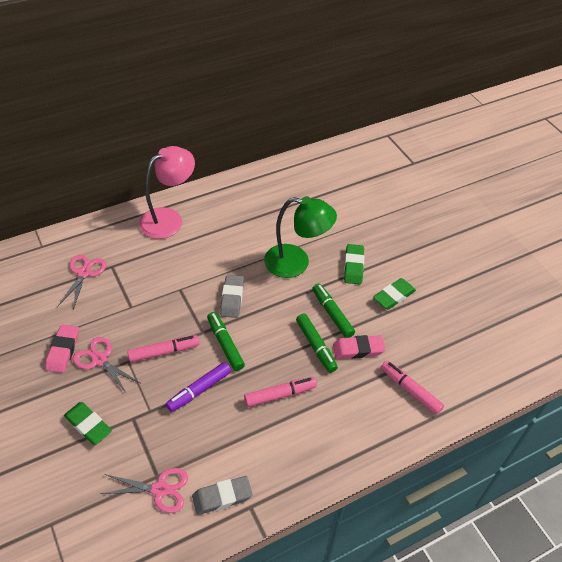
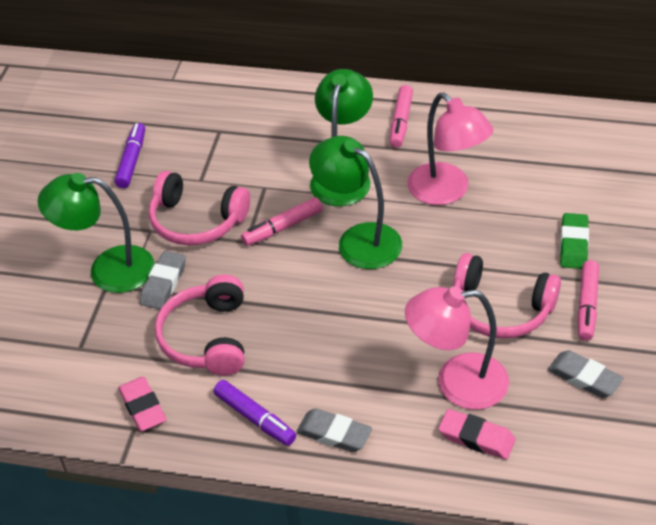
green eraser: [64,402,112,445] [344,244,364,284] [373,278,416,310] = 3 -> [560,213,589,269] = 1
green lamp: [264,196,337,278] = 1 -> [38,173,154,293] [309,136,402,269] [310,69,373,206] = 3
green marker: [207,312,245,371] [296,314,338,373] [312,283,355,338] = 3 -> none = 0
grey eraser: [192,476,253,515] [220,275,244,318] = 2 -> [140,251,186,310] [297,408,372,452] [548,350,624,398] = 3
pink headphones: none = 0 -> [149,171,250,246] [155,274,245,376] [454,253,561,339] = 3
pink lamp: [139,146,195,239] = 1 -> [405,286,509,410] [407,93,493,205] = 2
pink scissors: [57,255,106,310] [73,337,140,394] [100,468,188,513] = 3 -> none = 0
purple marker: [166,362,231,412] = 1 -> [115,123,145,188] [213,380,296,446] = 2

